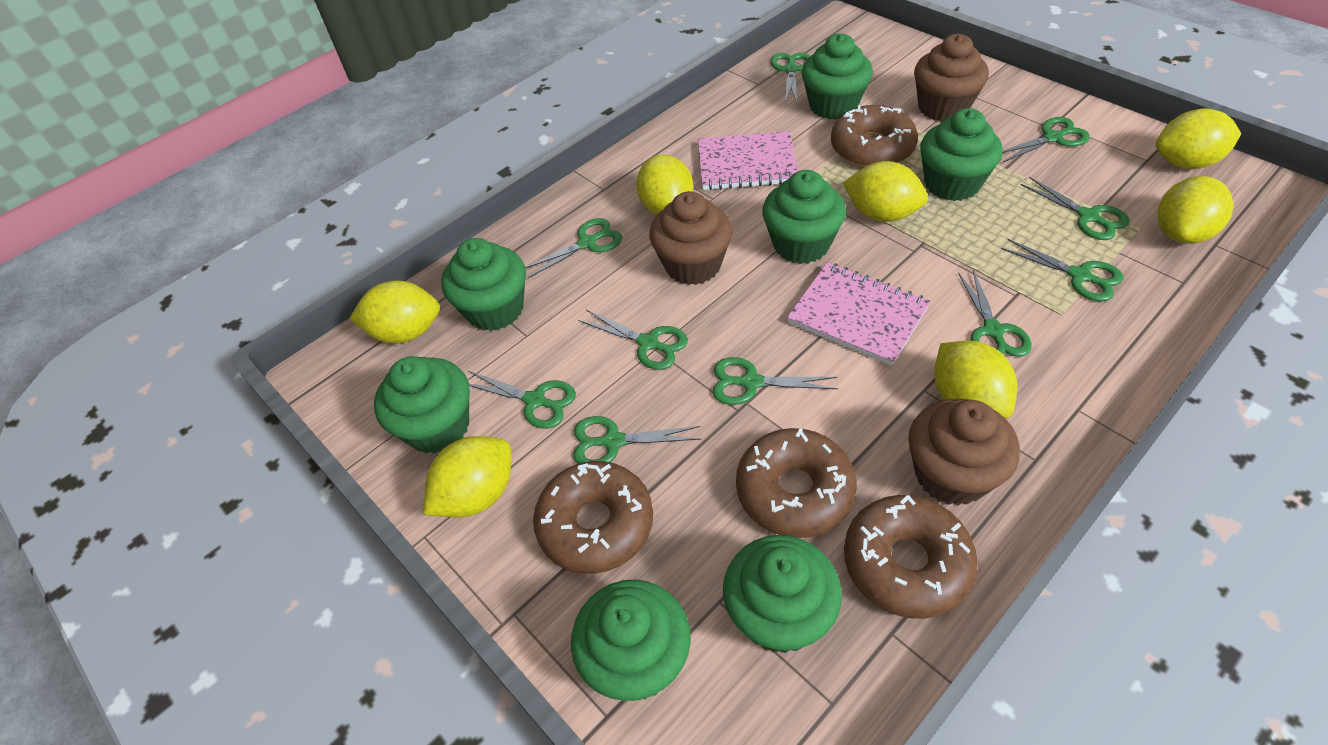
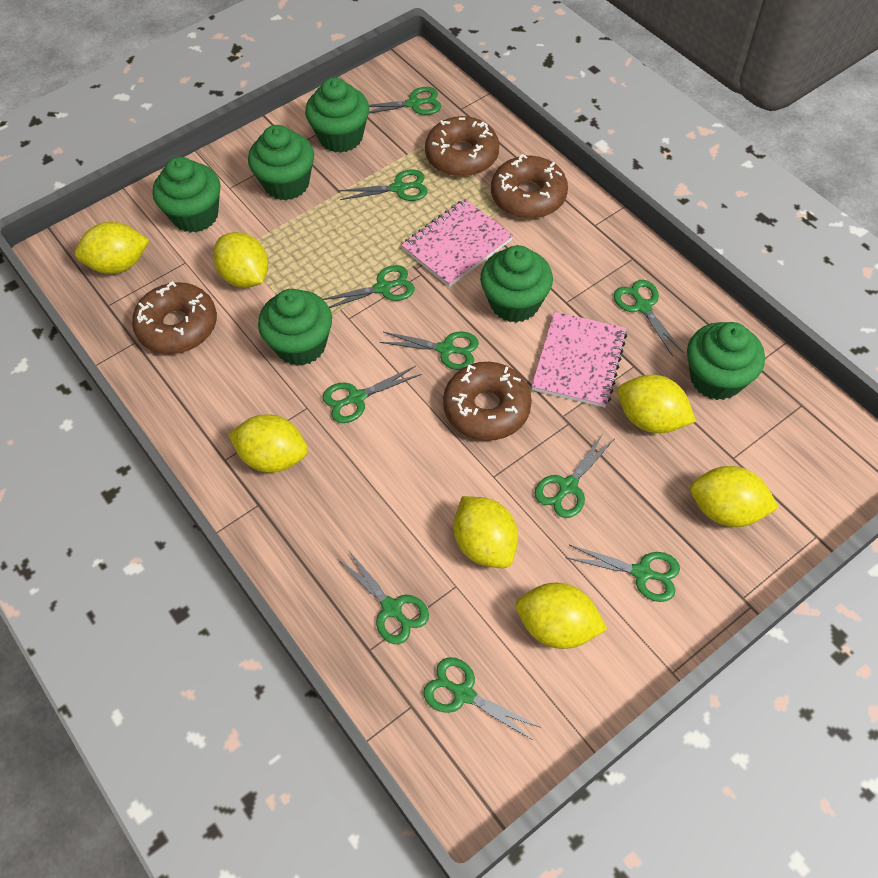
brown cupcake: [650,191,733,285] [908,399,1020,506] [914,34,989,122] = 3 -> none = 0
green cupcake: [374,356,470,454] [441,238,526,331] [571,579,691,701] [723,535,842,653] [762,170,846,264] [801,33,873,120] [920,108,1003,201] = 7 -> [153,157,220,233] [248,125,314,200] [258,289,332,366] [305,77,369,153] [480,245,553,323] [687,322,765,400] = 6

